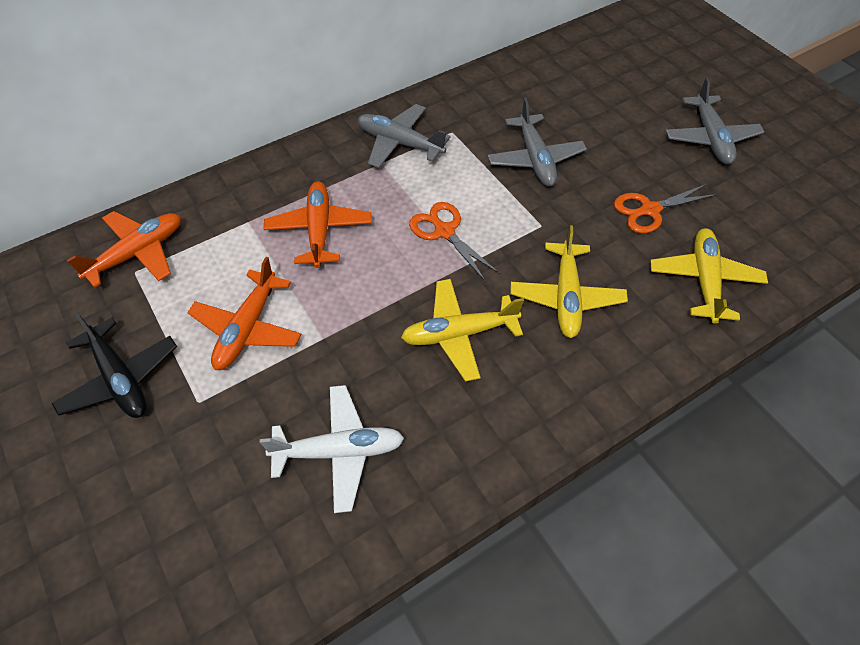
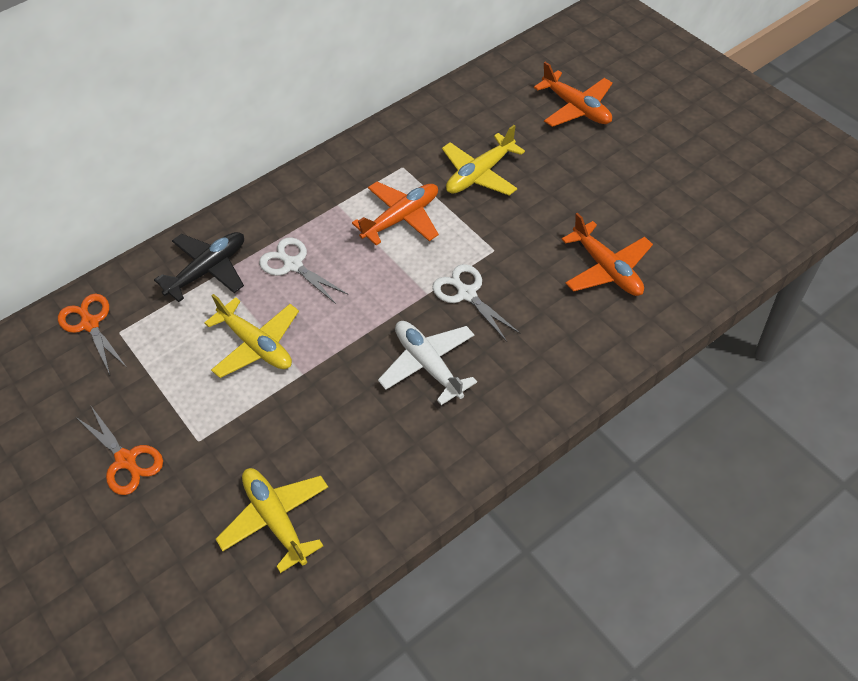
grey plane: [358,104,451,168] [488,98,587,186] [666,78,764,164] = 3 -> none = 0
white scissors: none = 0 -> [259,237,347,304] [432,264,521,342] = 2

